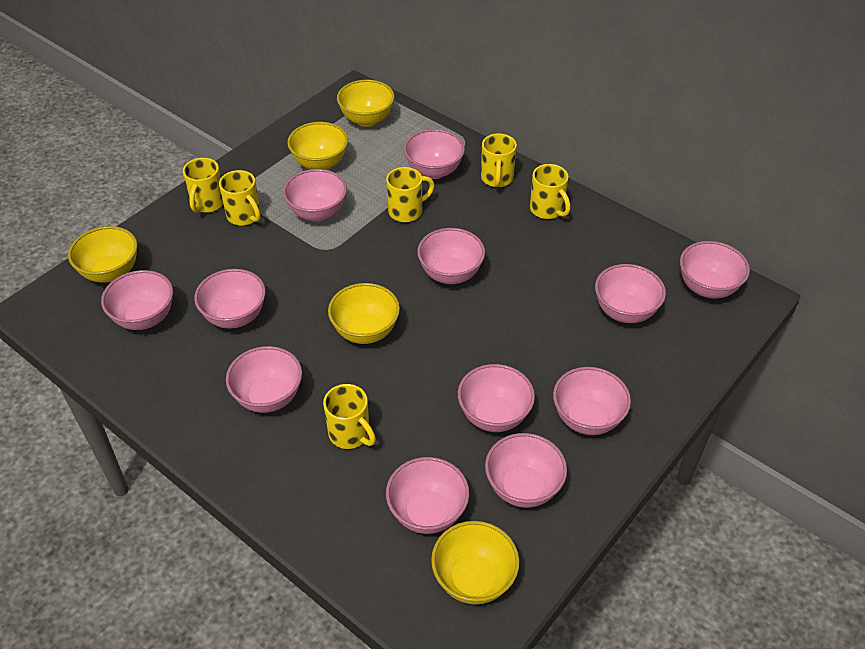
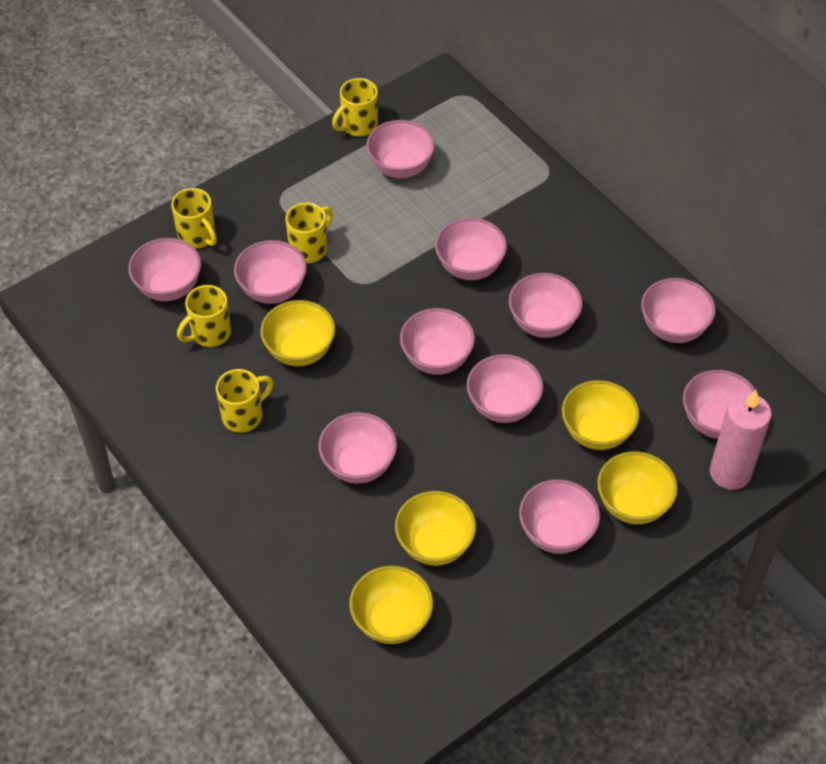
pink bowl: [101,270,173,330] [194,269,266,329] [226,346,302,413] [283,169,347,221] [386,457,469,534] [404,129,465,179] [417,228,485,284] [458,364,535,432] [485,433,567,508] [553,367,631,435] [595,264,666,323] [680,241,750,299] = 12 -> [128,238,201,301] [234,240,307,304] [318,412,397,484] [366,120,435,178] [400,308,475,375] [435,218,507,280] [467,354,543,423] [509,273,583,338] [519,479,600,554] [641,278,716,343] [683,370,759,439] = 11
pink candle: none = 0 -> [710,390,772,490] = 1
yellow mug: [183,158,223,213] [219,170,260,226] [323,384,376,449] [386,167,435,222] [481,133,517,187] [530,164,570,219] = 6 -> [171,188,217,249] [177,285,231,347] [216,369,273,433] [286,203,333,263] [332,78,378,136] = 5

